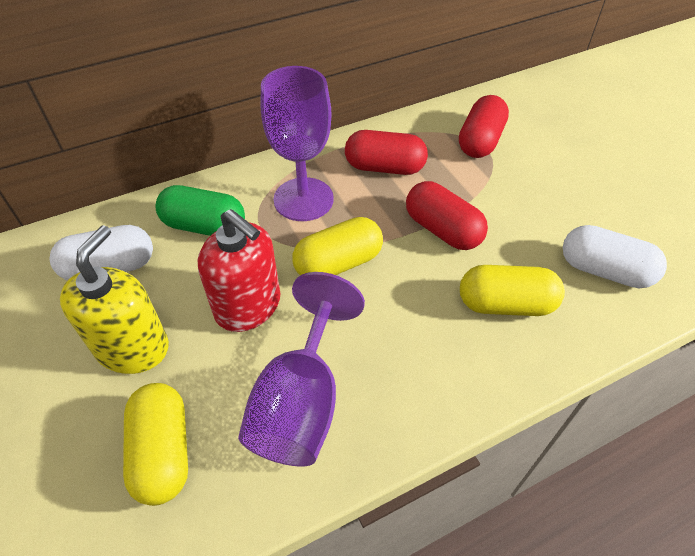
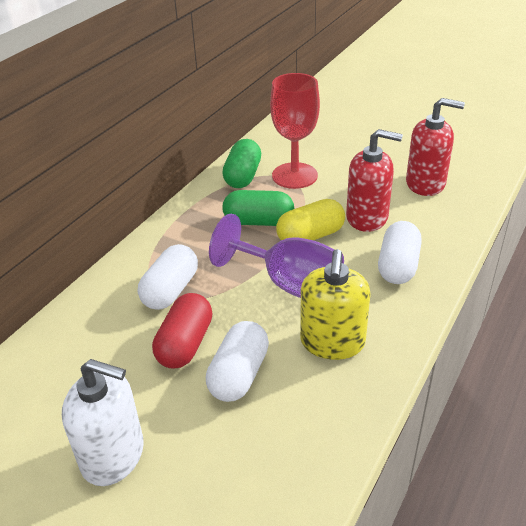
green capsule: [156,185,245,236] = 1 -> [222,139,261,188] [223,190,294,226] = 2
purple goblet: [238,272,365,467] [261,66,334,221] = 2 -> [209,214,344,298] = 1
red capsule: [345,130,428,175] [406,181,488,250] [459,95,509,158] = 3 -> [152,293,212,368] = 1
red goblet: none = 0 -> [270,73,320,189] = 1
red soap dispenser: [197,209,280,332] = 1 -> [346,129,403,232] [406,98,465,196] = 2
white capsule: [50,225,153,280] [563,225,667,288] = 2 -> [138,244,198,310] [206,321,269,402] [378,221,422,284] = 3
white soap dispenser: none = 0 -> [62,359,144,486] = 1
yellow capsule: [123,383,188,506] [292,217,383,275] [460,265,565,316] = 3 -> [276,199,345,240] = 1

